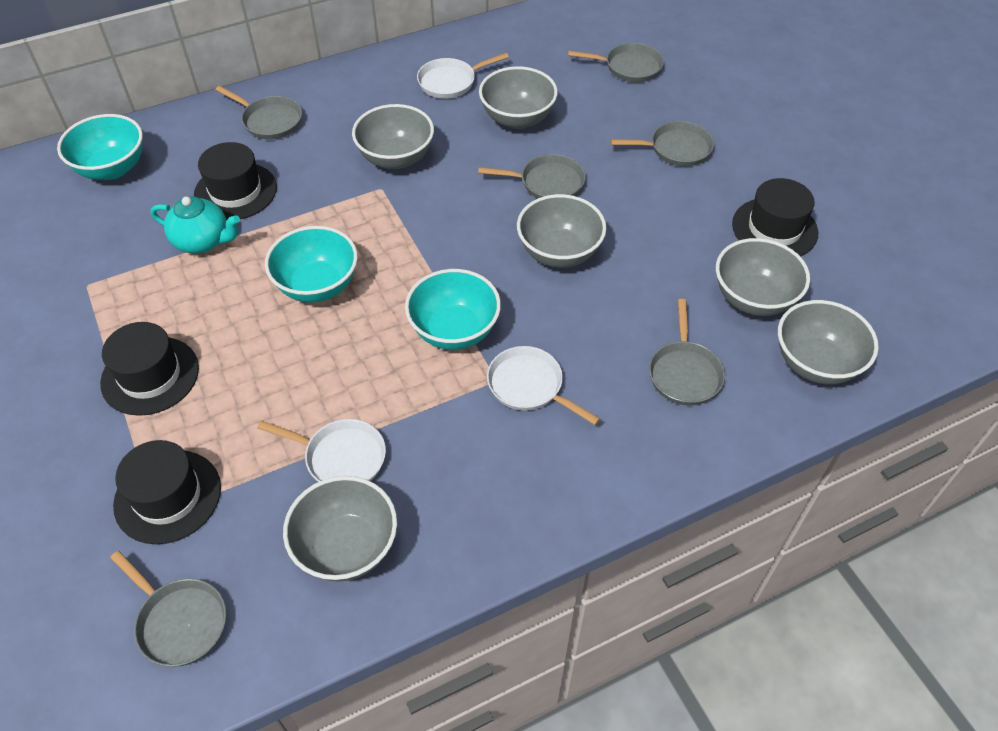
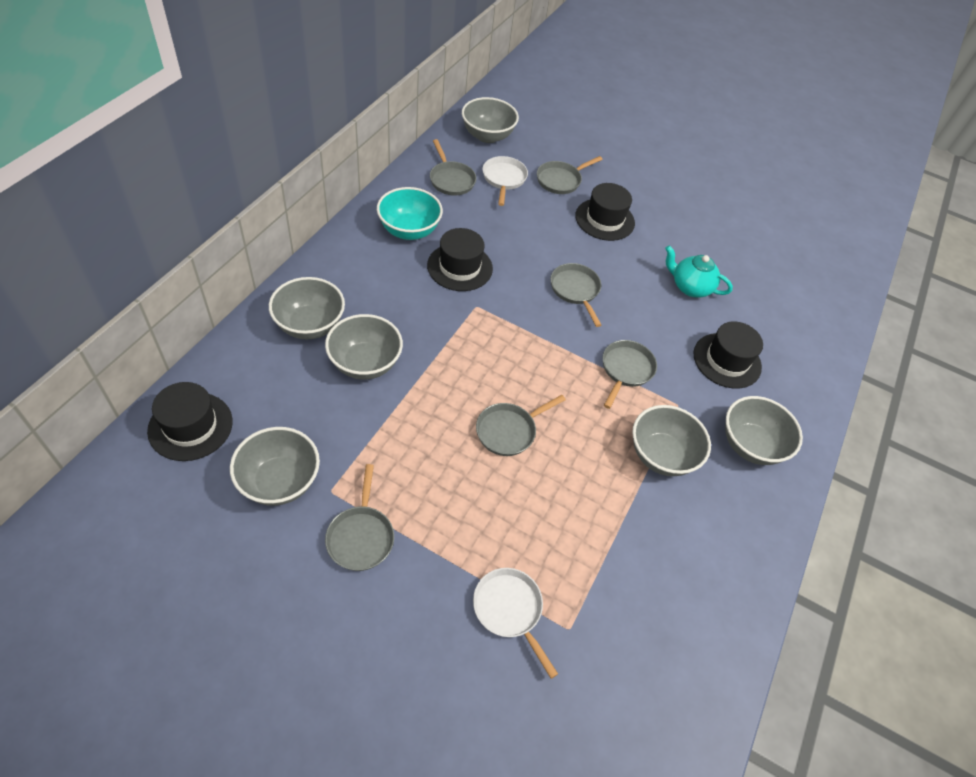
turquoise bowl: [57,114,143,180] [265,226,358,303] [405,269,501,350] = 3 -> [377,187,443,240] = 1
white pan: [257,419,386,482] [417,53,509,99] [487,346,600,425] = 3 -> [473,568,558,679] [483,156,528,206] = 2

